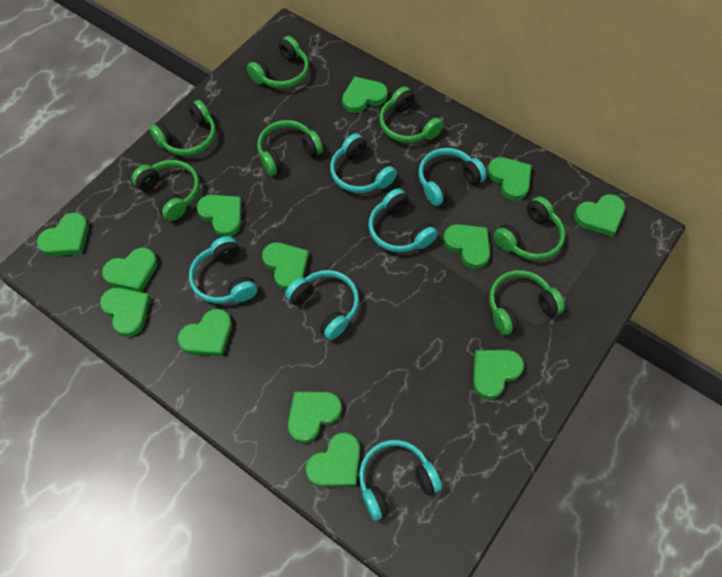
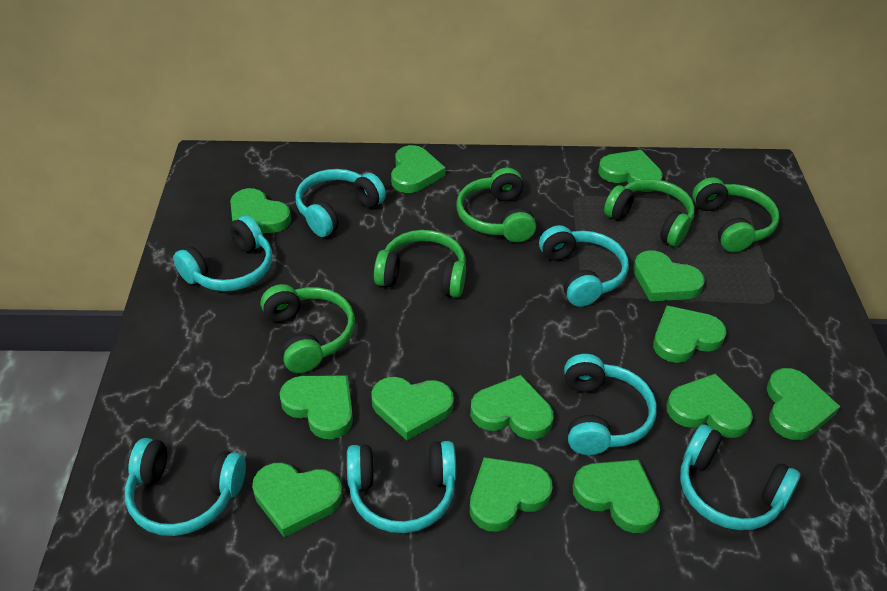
green headphones: [132,160,200,221] [149,100,216,156] [247,36,309,89] [257,120,323,176] [379,86,444,143] [489,270,565,335] [494,197,565,260] = 7 -> [261,284,355,373] [374,230,466,298] [456,168,536,242] [604,179,695,247] [693,177,780,253] = 5
turquoise headphones: [189,236,257,304] [285,270,359,340] [330,133,397,193] [359,440,442,521] [368,188,438,252] [418,148,487,206] = 6 -> [125,438,246,536] [173,215,272,291] [295,169,386,237] [347,441,456,533] [539,225,629,307] [564,354,657,455] [680,424,800,530] = 7

